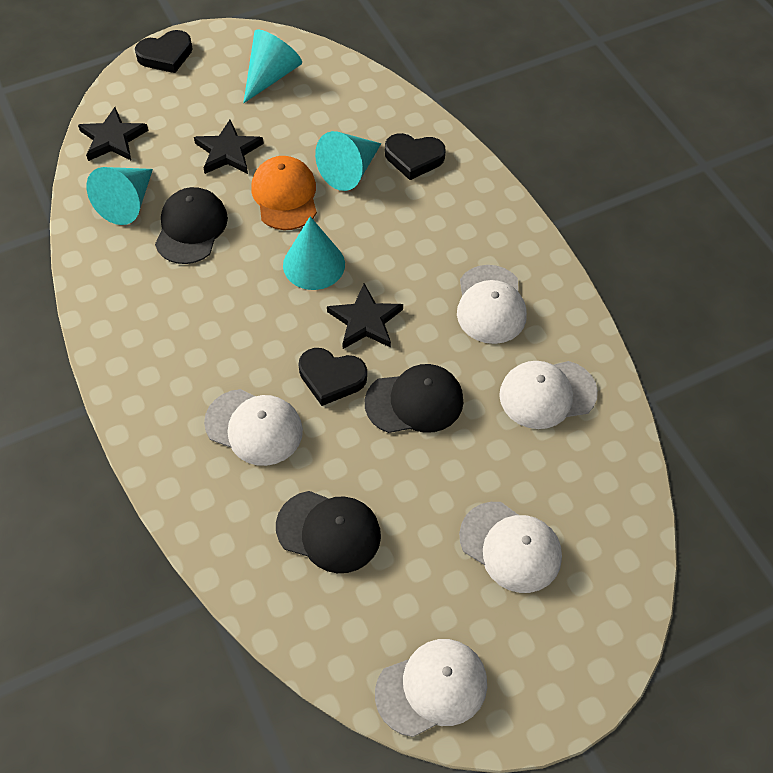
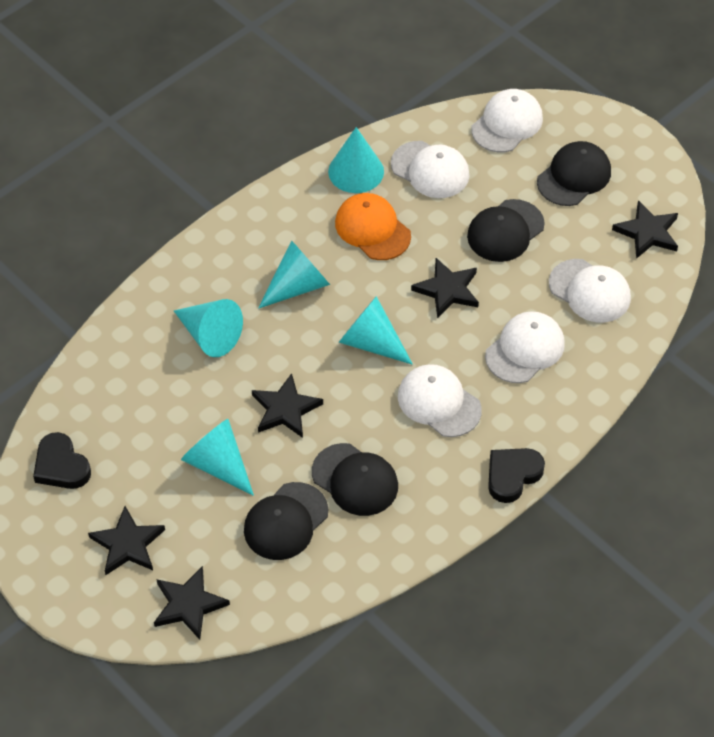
black cap: [155,187,228,264] [276,491,381,573] [365,364,463,433] = 3 -> [244,482,328,560] [312,443,398,516] [467,199,545,262] [537,141,611,206] = 4
black heart: [135,30,193,73] [299,348,367,406] [385,133,446,180] = 3 -> [33,432,91,489] [488,448,545,503] = 2
black star: [78,107,149,161] [194,120,264,174] [327,283,403,349] = 3 -> [88,506,165,575] [154,566,230,640] [252,373,323,438] [411,258,479,318] [612,200,678,259] = 5
turquoise cone: [86,167,153,225] [243,29,302,103] [283,216,345,290] [315,131,381,191] = 4 -> [174,299,243,357] [181,419,254,496] [258,240,330,309] [328,127,384,193] [338,296,413,365] = 5

